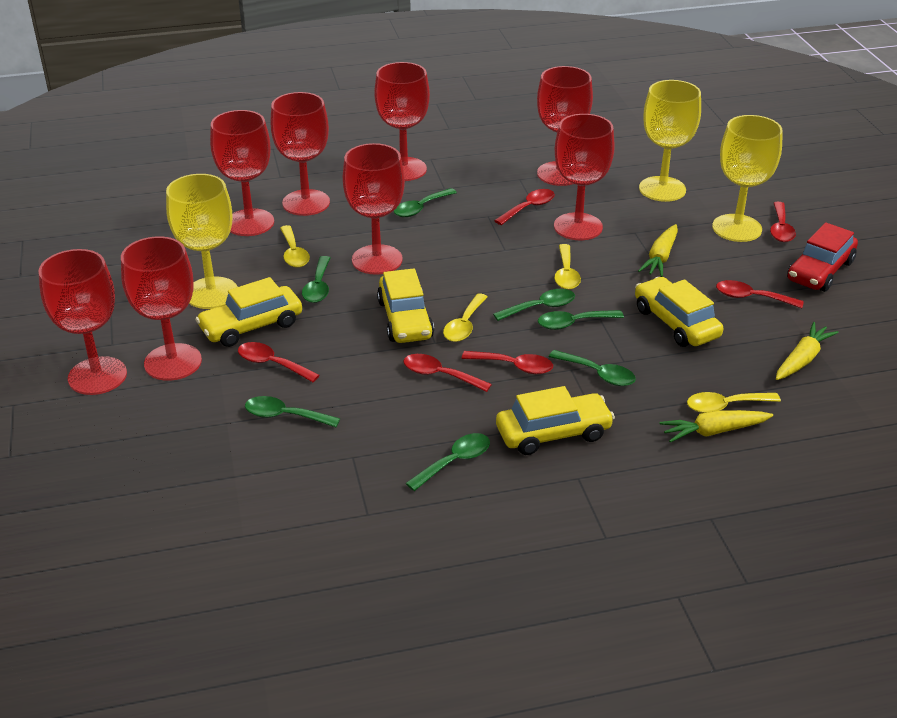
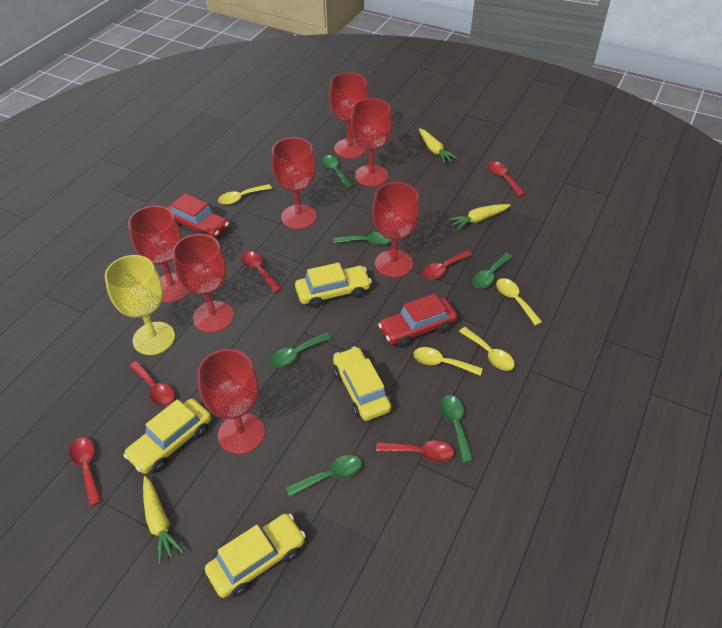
green spoon: [245,396,340,427] [302,256,330,303] [394,188,457,217] [406,433,490,491] [493,289,575,321] [538,310,624,330] [549,350,636,386] = 7 -> [269,332,331,368] [286,455,362,497] [320,155,353,189] [333,232,392,245] [440,395,473,462] [472,253,513,288] = 6
red car: [787,222,858,292] = 1 -> [167,193,229,239] [378,294,457,348] = 2
red goblet: [38,249,127,395] [121,236,202,381] [210,110,274,236] [270,92,330,216] [343,143,405,275] [374,62,430,181] [537,66,593,186] [554,114,615,240] = 8 -> [128,206,190,302] [172,234,234,333] [197,349,265,454] [271,137,317,229] [329,73,369,159] [351,98,392,187] [372,182,420,278] = 7
yellow goblet: [166,174,238,309] [639,80,701,202] [712,115,783,242] = 3 -> [105,255,175,355] = 1

